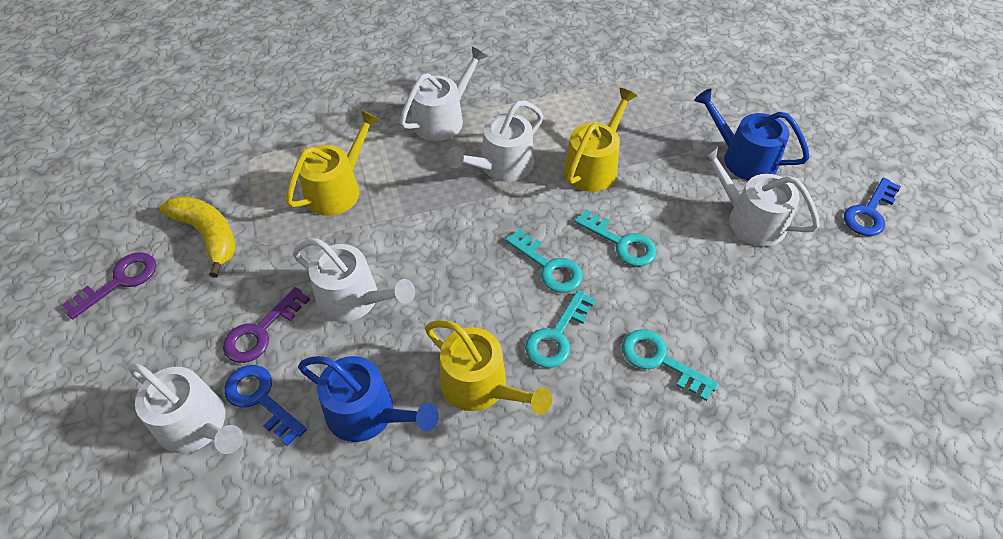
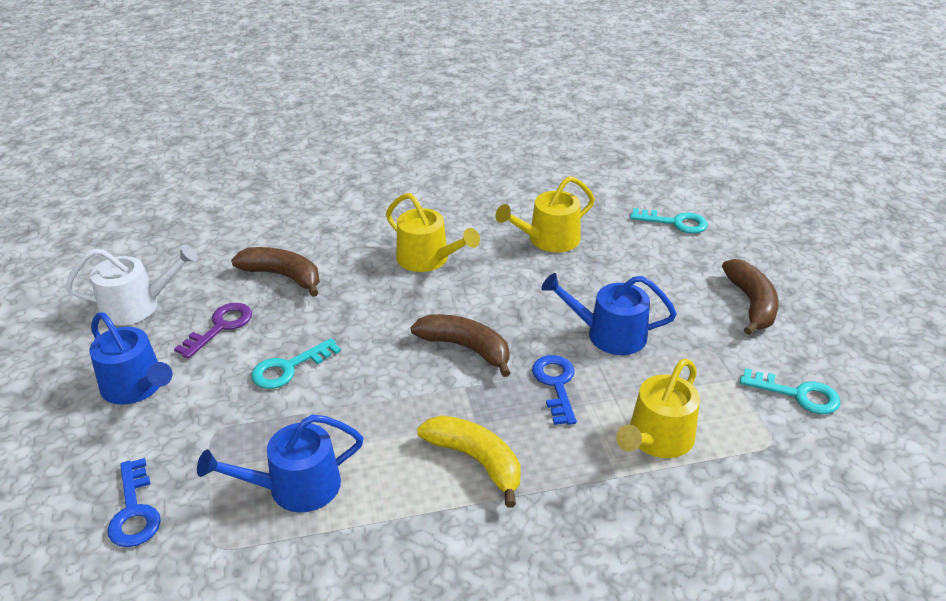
blue watering can: [298,356,439,442] [694,88,810,181] = 2 -> [89,312,173,405] [197,414,363,512] [541,273,677,355] = 3
brown banana: none = 0 -> [231,247,320,297] [410,314,510,377] [722,259,779,335] = 3
purple key: [62,252,156,319] [223,287,310,363] = 2 -> [174,303,252,359] = 1
turquoise key: [505,229,583,293] [525,290,596,368] [574,209,657,267] [622,329,719,401] = 4 -> [251,338,341,389] [630,208,708,234] [740,368,841,414] = 3
white watering can: [128,363,243,454] [293,239,415,322] [400,46,487,141] [447,101,543,182] [699,145,820,247] = 5 -> [65,245,198,326] = 1

